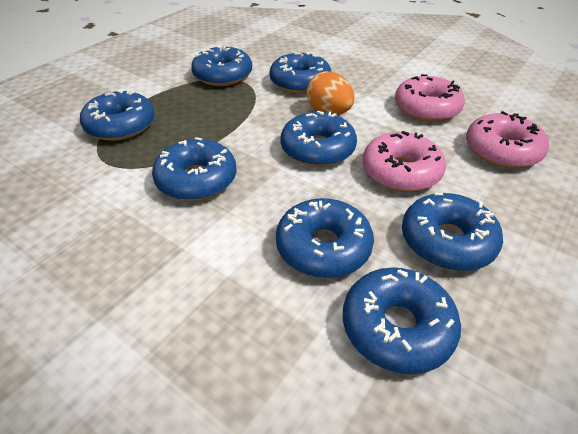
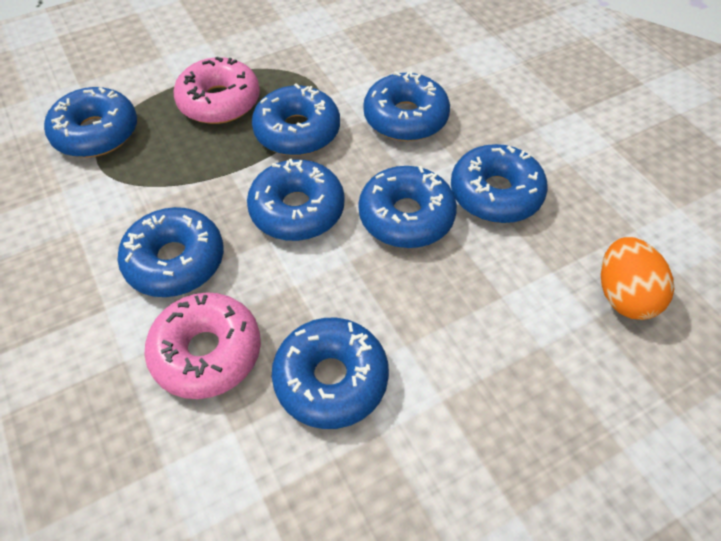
pink donut: [363,131,446,192] [395,74,465,122] [466,111,549,168] = 3 -> [144,292,261,399] [173,57,260,124] = 2

